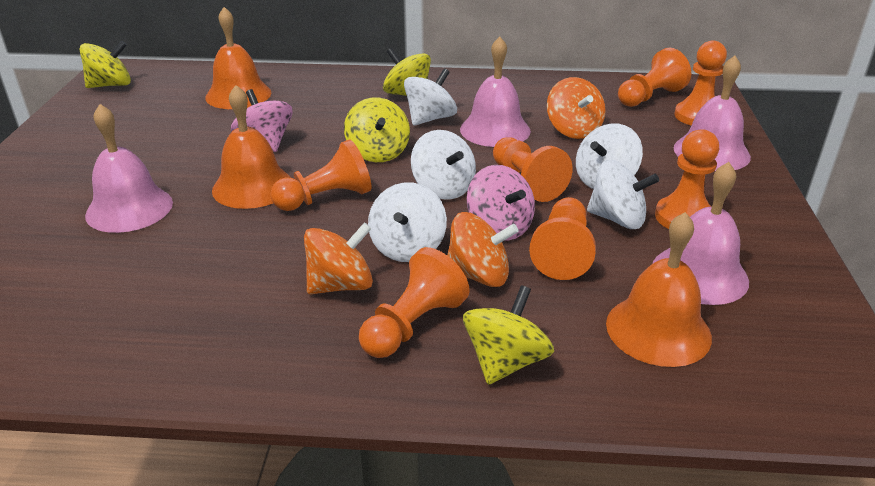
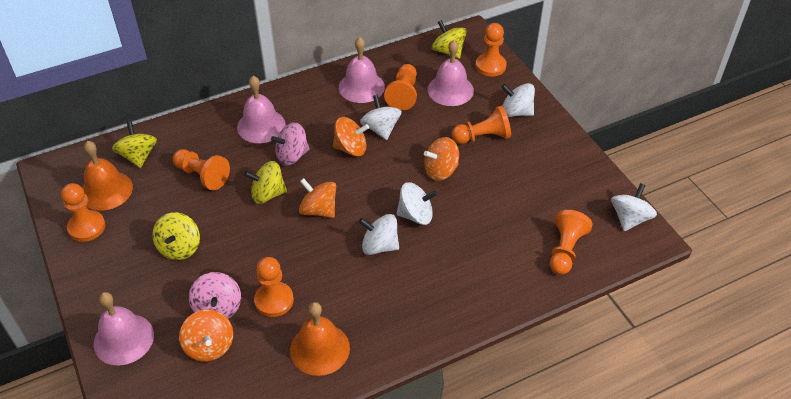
orange bell: [205,7,271,109] [212,85,291,209] [606,212,712,367] = 3 -> [82,141,133,210] [290,302,350,376] = 2
orange spinning top: [304,222,373,294] [447,212,519,287] [547,77,606,139] = 3 -> [179,310,233,362] [299,178,336,218] [333,117,369,157] [424,137,459,181] = 4

